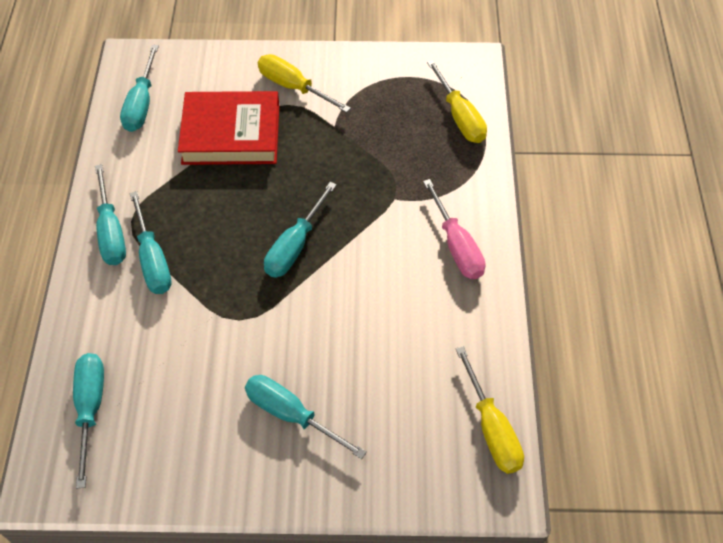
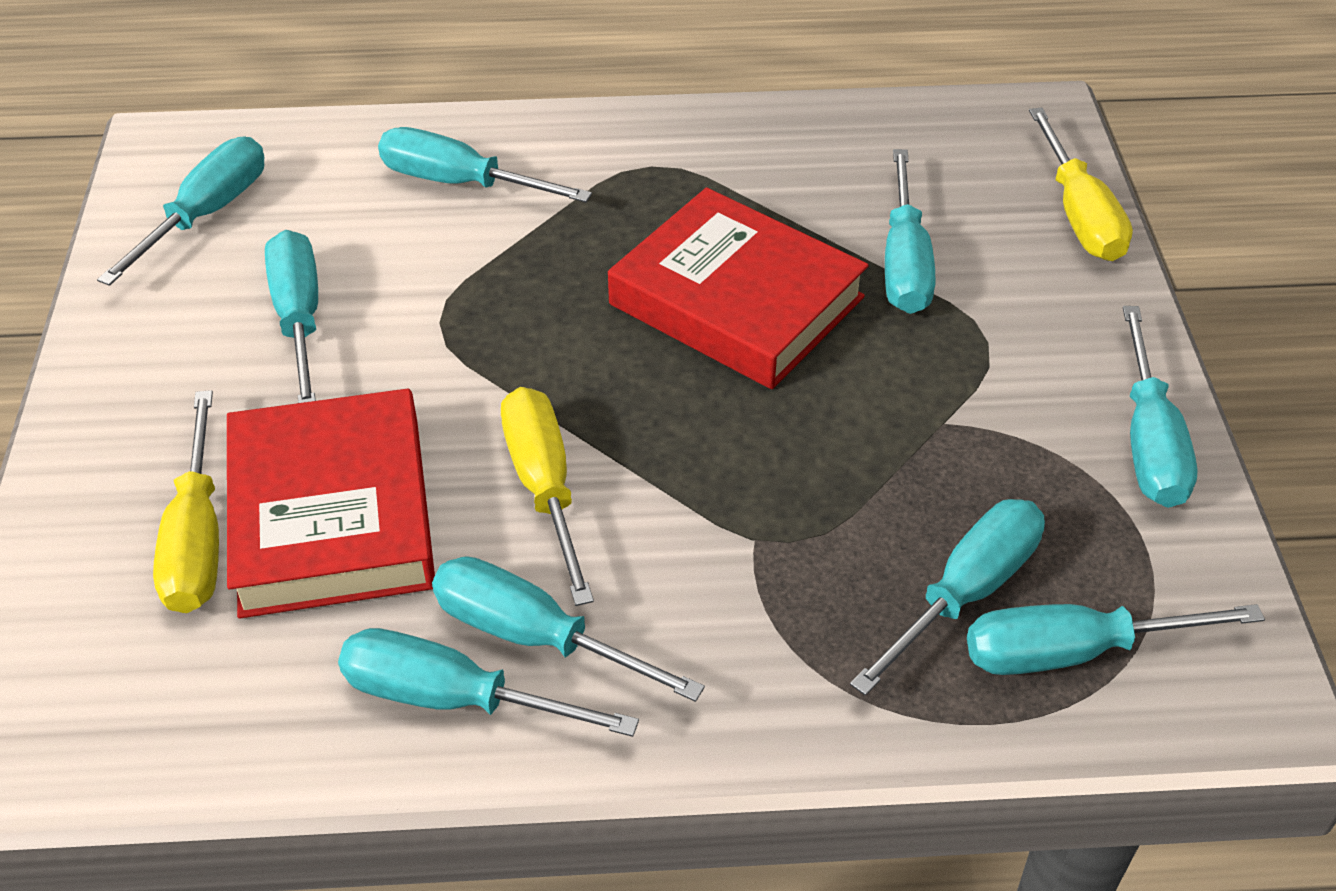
pink screwdriver: [423,179,485,279] = 1 -> none = 0
red book: [178,91,279,165] = 1 -> [227,389,435,618] [608,187,869,389] = 2
turquoise screwdriver: [73,353,104,489] [95,164,126,265] [120,45,159,132] [129,191,172,294] [245,375,367,459] [264,182,337,277] = 6 -> [97,137,264,286] [265,230,318,403] [338,628,639,737] [378,127,592,202] [432,556,705,702] [850,499,1045,696] [885,149,936,314] [967,604,1265,675] [1123,306,1198,508] = 9

